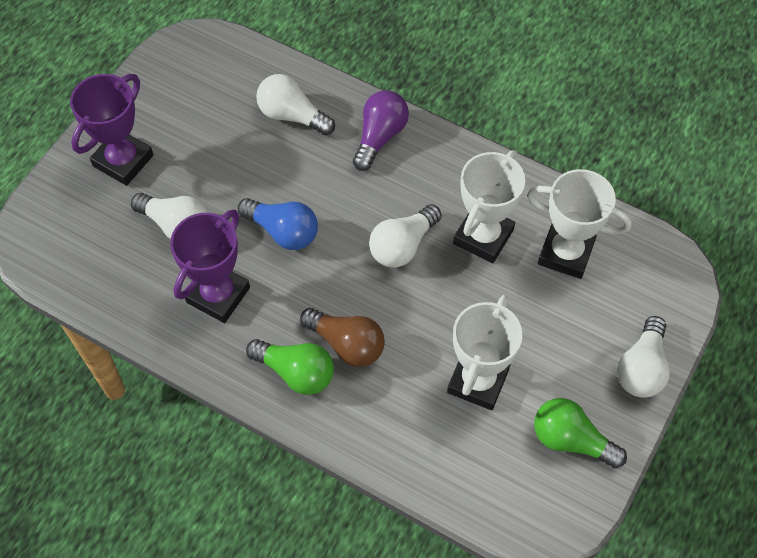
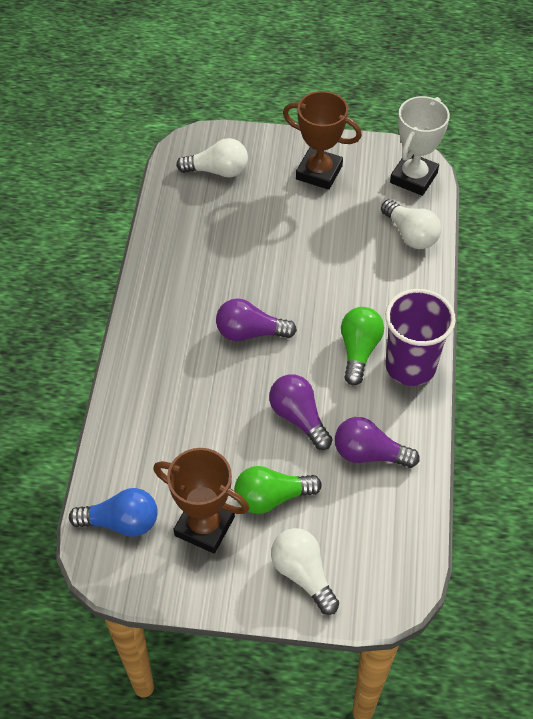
brown light bulb: [300,308,385,367] = 1 -> none = 0
brown trophy: none = 0 -> [153,448,249,554] [283,91,362,190] = 2
purple cup: none = 0 -> [385,289,456,386] = 1
purple light bulb: [353,90,409,171] = 1 -> [216,298,297,341] [269,374,333,450] [335,417,420,468] = 3
purple trophy: [70,74,153,186] [170,209,250,323] = 2 -> none = 0
white light bulb: [131,193,208,239] [256,74,335,135] [369,204,442,268] [617,316,670,398] = 4 -> [176,138,248,177] [271,528,339,615] [381,199,441,249] = 3
white trophy: [447,295,522,410] [453,150,525,263] [527,169,632,279] = 3 -> [390,96,450,196] = 1

